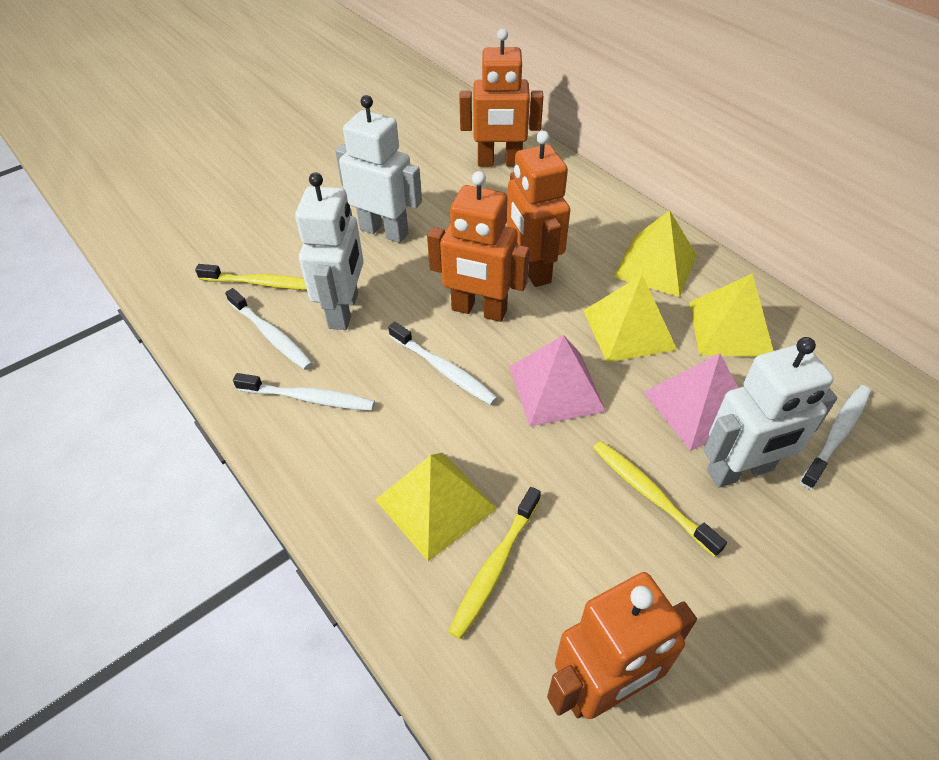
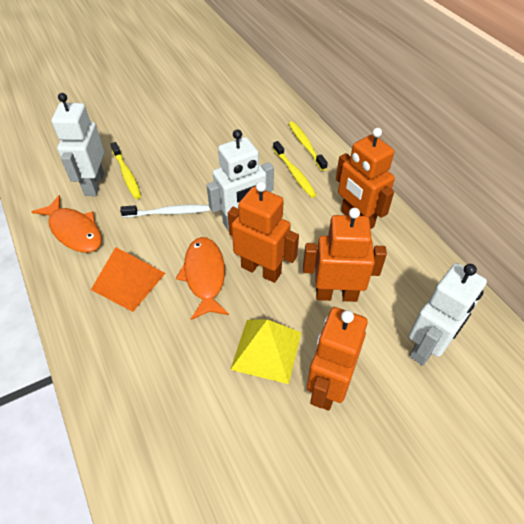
orange fish: none = 0 -> [31,195,102,253] [176,237,229,320] = 2
orange pyramid: none = 0 -> [91,247,166,312] = 1
pink pyramid: [509,335,606,427] [644,353,738,451] = 2 -> none = 0
white toothbrush: [225,288,313,370] [233,373,375,411] [388,322,498,405] [800,385,871,490] = 4 -> [120,204,210,218] = 1
yellow pyramid: [375,453,497,561] [583,275,677,363] [613,210,697,297] [689,273,773,357] = 4 -> [230,319,301,384] = 1

